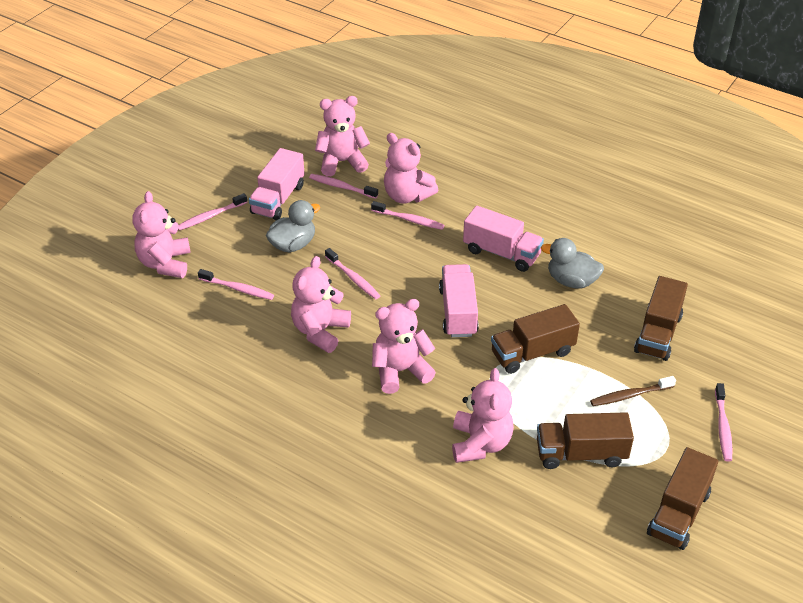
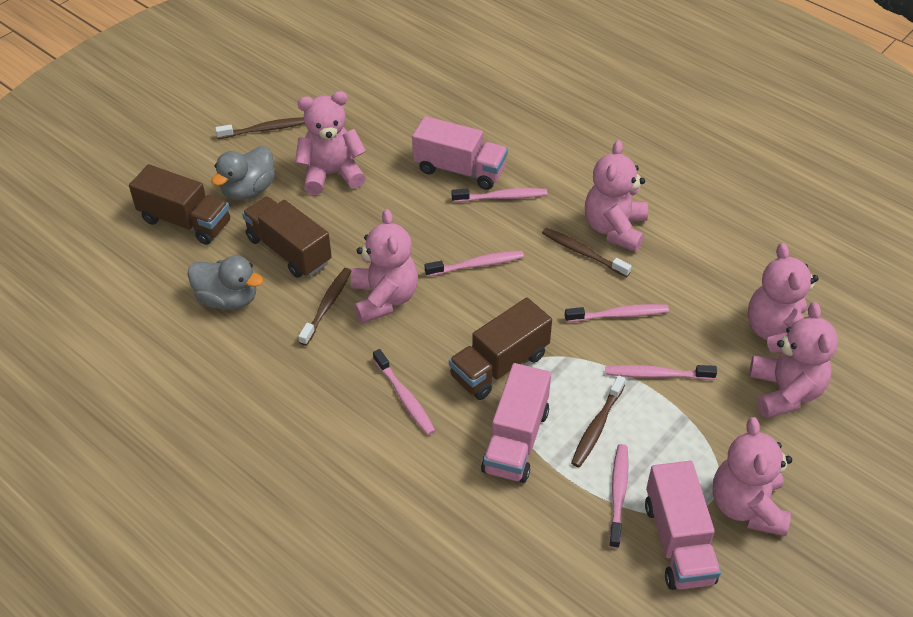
brown toothbrush: [590,376,676,406] = 1 -> [215,117,305,139] [298,268,351,346] [542,228,632,277] [571,375,626,467] = 4
brown truck: [491,304,580,374] [537,412,634,469] [634,276,688,361] [647,447,718,550] = 4 -> [129,164,230,245] [242,196,332,278] [449,298,552,400] = 3

